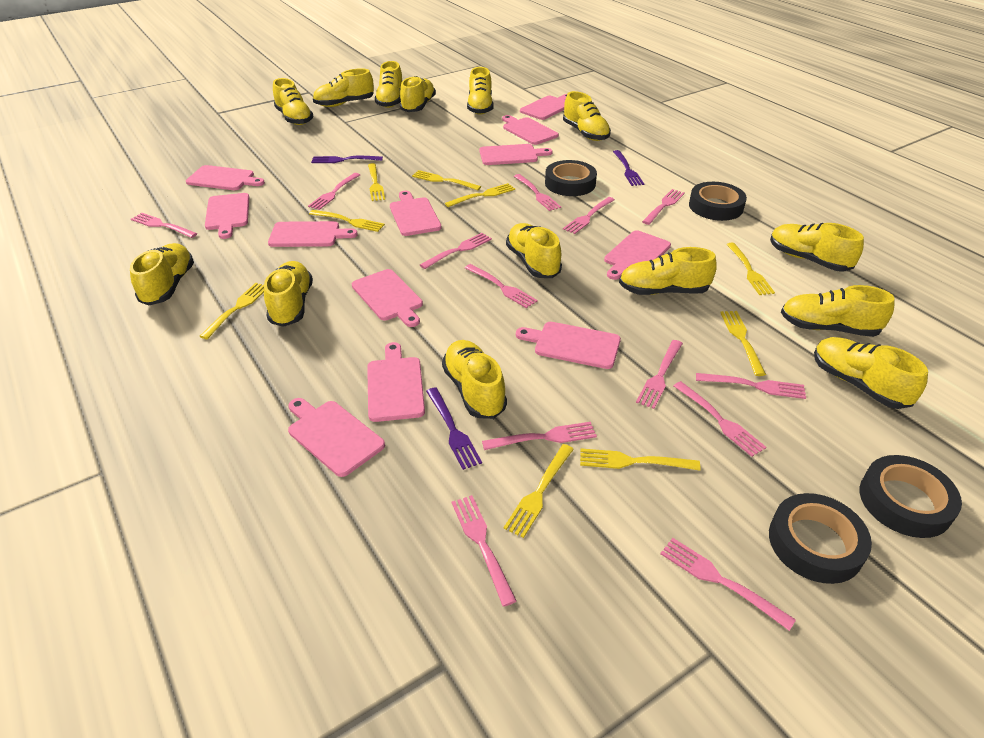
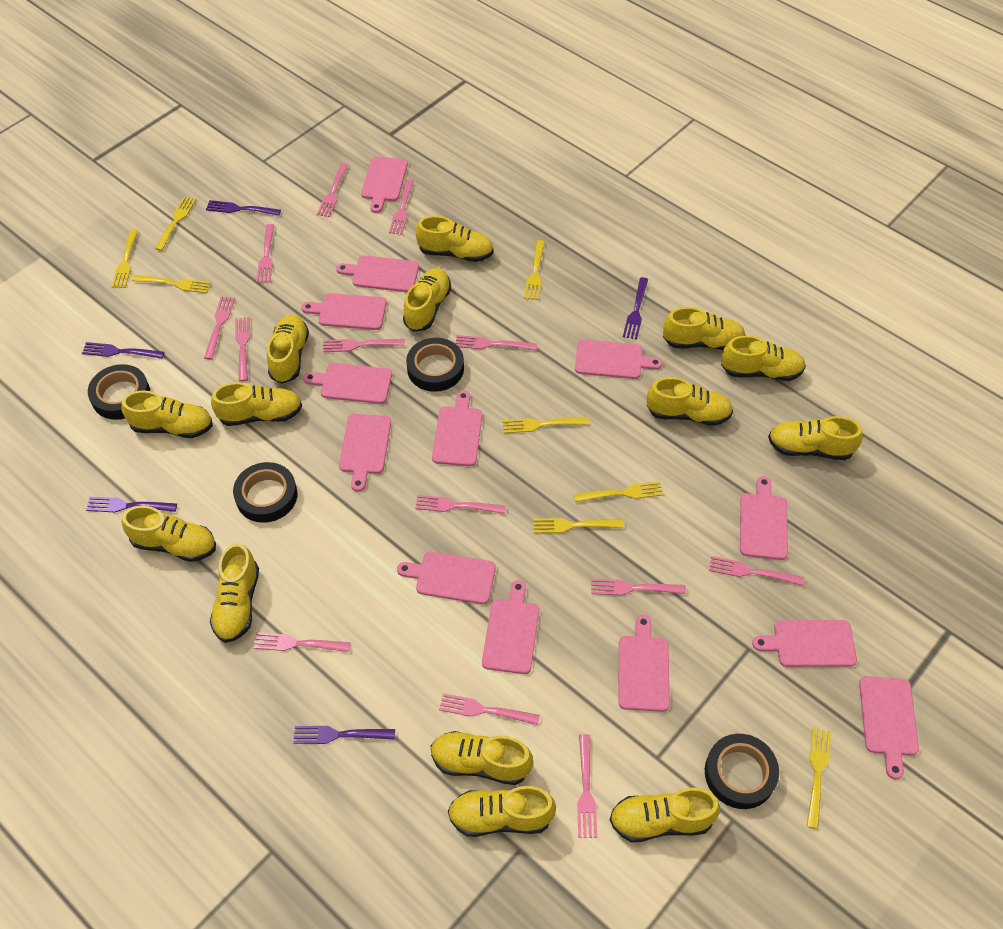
pink cutting board: [186,165,265,190] [205,193,249,239] [268,221,358,247] [288,398,385,477] [352,269,423,327] [367,342,425,422] [390,191,441,236] [479,144,553,165] [502,115,559,145] [516,322,621,369] [520,94,567,120] [604,230,671,280] = 12 -> [302,293,387,330] [303,363,392,404] [336,255,419,292] [339,414,391,492] [361,156,408,213] [397,552,496,604] [432,391,483,466] [482,580,539,674] [575,340,662,379] [619,615,670,712] [740,476,788,560] [752,620,857,667] [859,676,919,779] = 13
purple fork: [311,156,383,163] [426,387,482,470] [613,150,644,186] = 3 -> [82,342,165,359] [86,497,177,512] [206,200,281,215] [293,726,395,744] [623,277,648,340] = 5
yellow fork: [199,283,264,339] [309,210,385,232] [368,163,385,201] [412,170,481,190] [445,183,515,207] [503,444,574,538] [580,448,701,471] [720,311,766,376] [726,243,775,295] = 9 -> [111,229,138,288] [132,275,211,293] [155,196,196,251] [503,417,589,433] [524,240,545,300] [533,518,624,533] [574,481,663,502] [807,728,831,829] = 8

